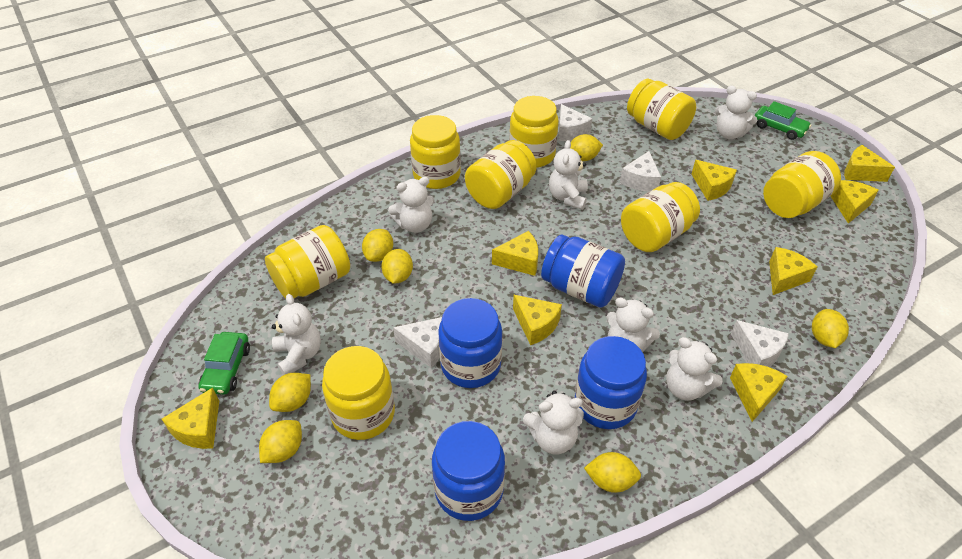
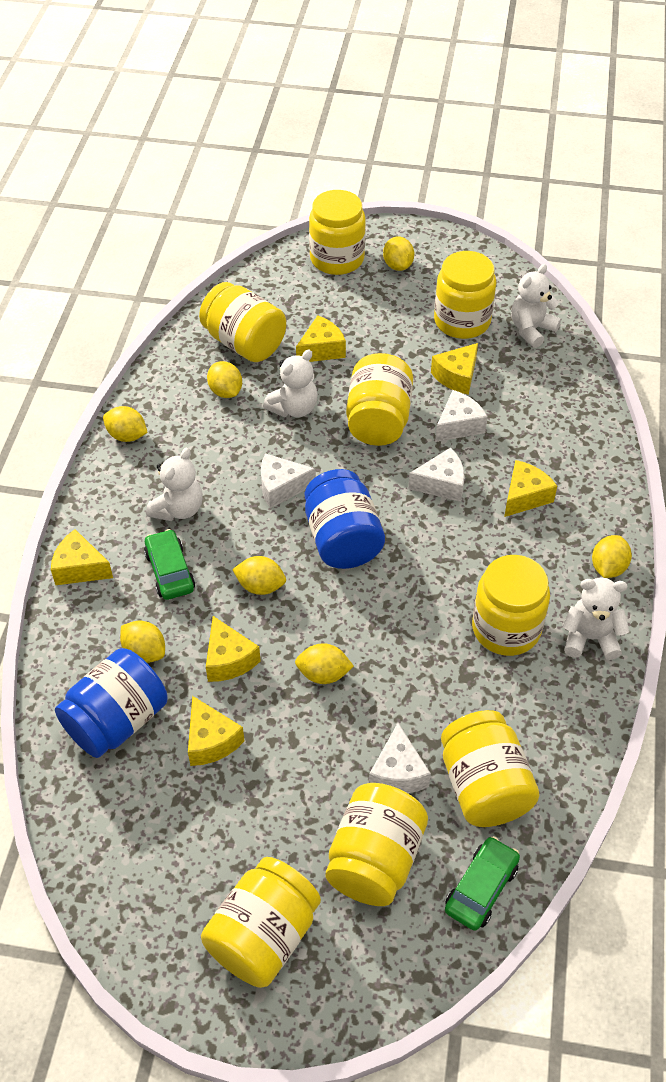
blue jar: [432,421,505,521] [438,298,502,388] [541,235,625,308] [575,336,647,429] = 4 -> [55,648,168,758] [305,469,385,569] = 2
white teddy bear: [272,294,321,375] [388,177,435,233] [523,391,584,454] [549,140,588,210] [606,297,660,352] [666,337,723,401] [715,86,757,139] = 7 -> [146,448,203,521] [263,349,317,417] [511,264,561,348] [563,578,630,660] = 4
yellow cheese: [162,388,219,449] [492,231,538,276] [513,295,562,345] [692,160,737,201] [730,363,787,422] [769,247,818,295] [831,180,879,224] [844,145,895,182] = 8 -> [51,529,113,585] [188,696,244,766] [206,616,261,682] [296,315,346,362] [431,343,478,395] [504,460,557,517] = 6

